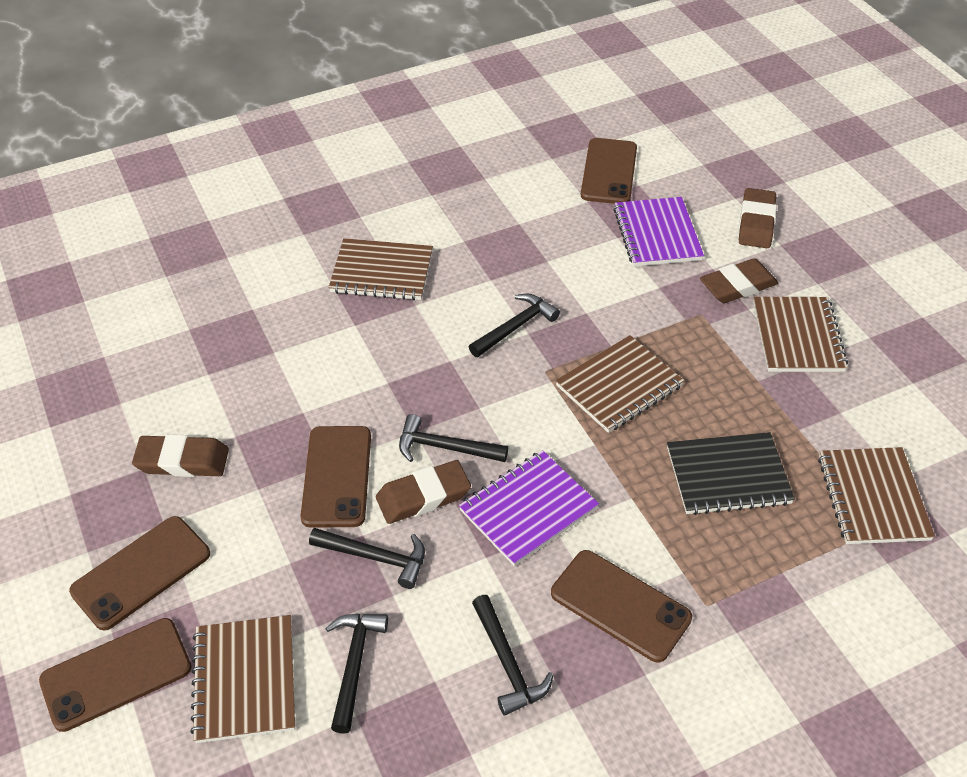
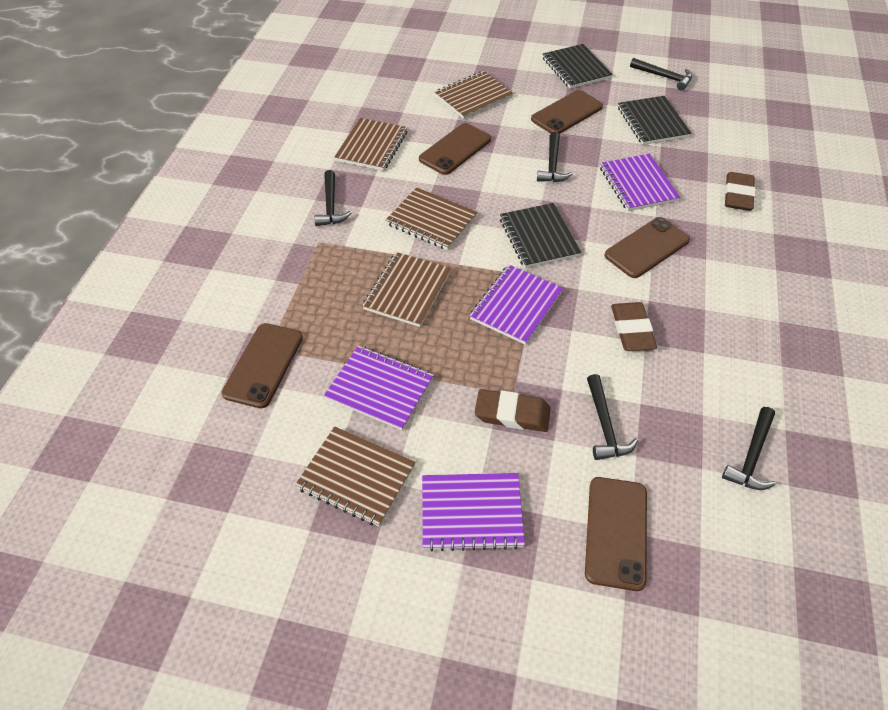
black notebook: [667,432,795,515] = 1 -> [500,203,581,268] [543,44,613,89] [618,96,692,145] = 3
brown eraser: [132,434,229,477] [376,460,471,524] [700,258,778,303] [739,188,777,248] = 4 -> [474,389,551,432] [611,302,657,351] [725,172,756,211] = 3
purple notebook: [459,450,599,566] [613,197,704,266] = 2 -> [324,345,434,430] [422,473,525,552] [469,265,563,345] [600,154,680,211] = 4

